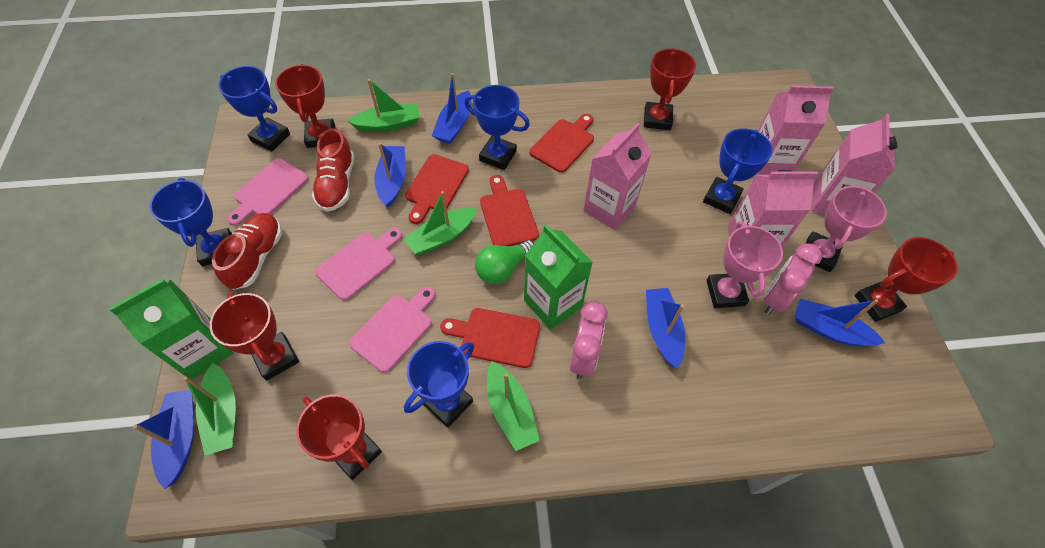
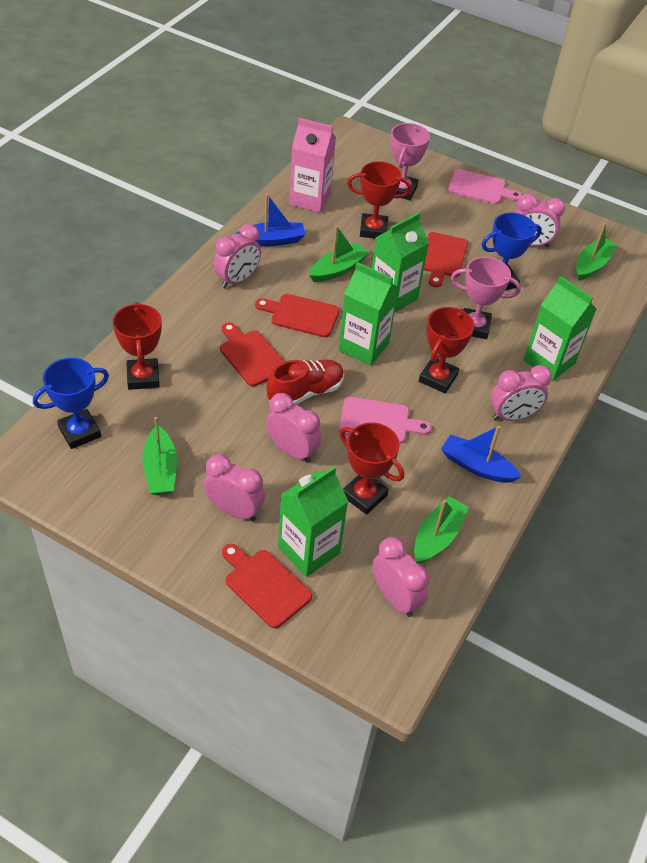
blue boat: [133,390,194,489] [375,143,406,208] [432,73,472,144] [646,288,685,368] [794,299,885,347] = 5 -> [236,194,306,246] [441,426,521,483] = 2
blue trophy: [150,178,232,266] [219,66,290,152] [404,341,474,428] [464,85,530,170] [703,128,773,214] = 5 -> [33,358,109,449] [481,212,542,290] = 2
green carton: [109,279,233,380] [524,224,593,330] = 2 -> [278,466,348,577] [339,262,399,366] [372,212,429,313] [524,276,597,381] = 4
green light bulb: [475,240,534,284] = 1 -> none = 0
pink carton: [583,123,652,230] [728,170,818,247] [755,85,834,176] [812,113,898,214] = 4 -> [289,118,336,213] = 1
pink clock: [570,301,608,379] [764,244,822,315] = 2 -> [204,454,265,521] [214,224,261,288] [266,393,321,463] [373,537,429,617] [491,365,552,421] [514,193,565,247] = 6
pink cutting board: [227,158,308,226] [315,228,402,301] [349,287,436,372] = 3 -> [339,397,431,444] [448,169,522,204] = 2
red shoe: [212,213,282,290] [312,128,354,212] = 2 -> [267,359,344,404] = 1
red trophy: [210,292,299,381] [275,64,335,148] [296,394,382,480] [644,48,696,130] [854,237,958,322] = 5 -> [113,302,162,390] [340,423,404,515] [347,161,412,239] [419,307,474,393] = 4

